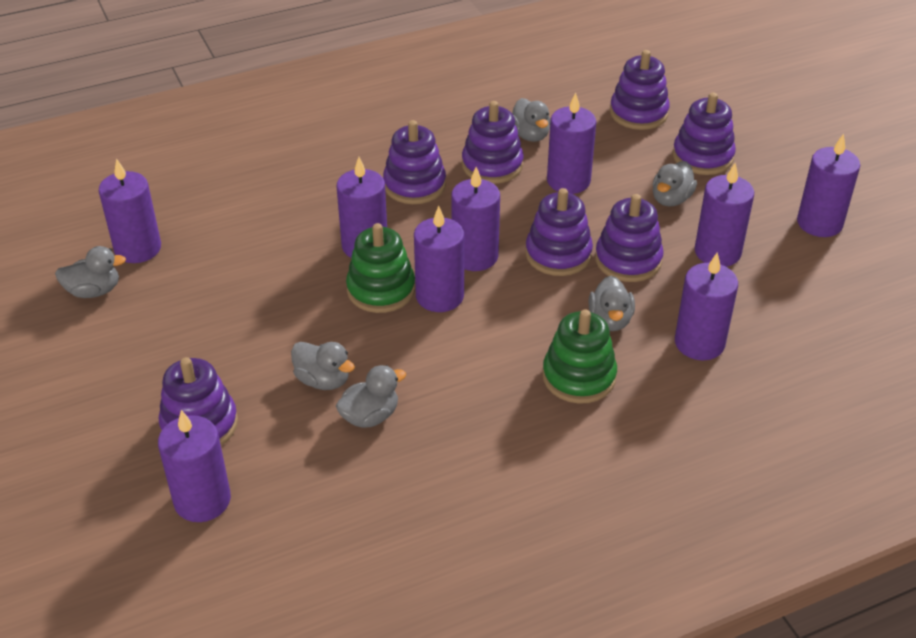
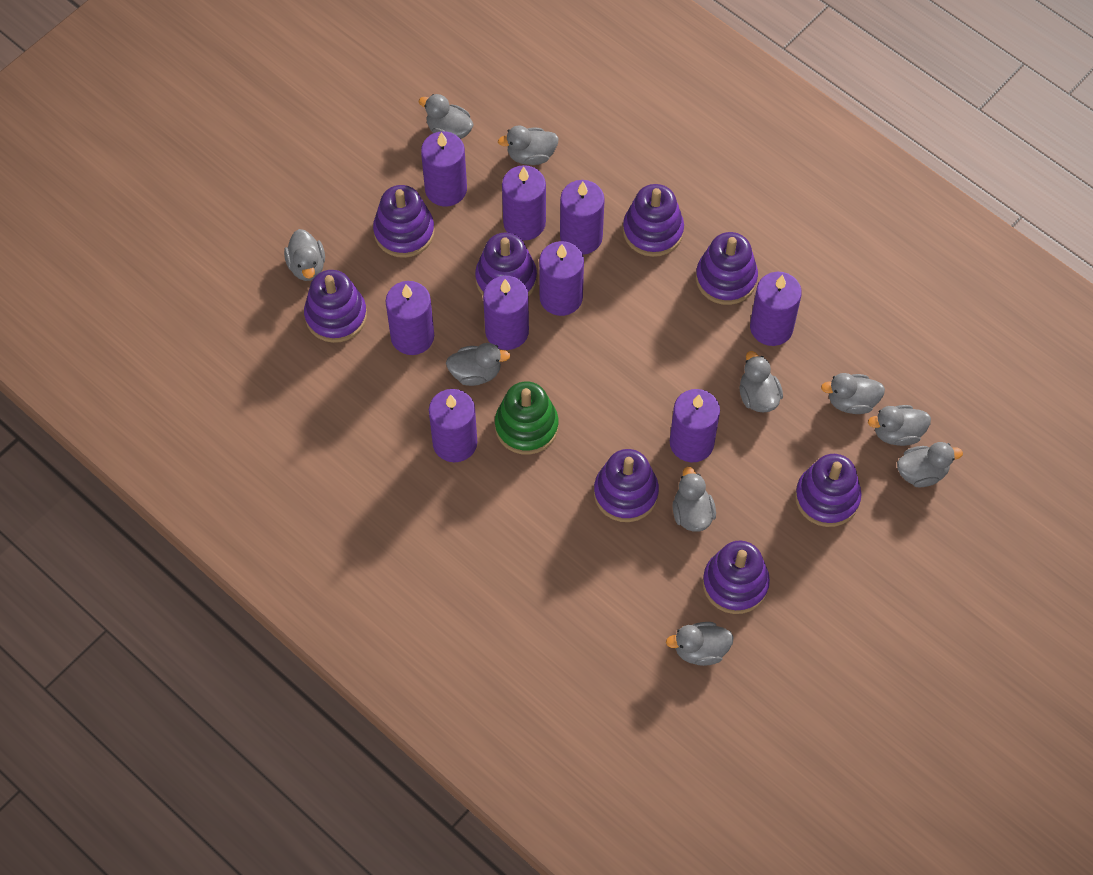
green stacking toy: [346,223,415,313] [542,309,617,404] = 2 -> [495,381,558,455] = 1
grey duck: [55,246,126,298] [291,342,355,390] [336,365,406,428] [512,98,550,142] [589,276,635,331] [652,161,697,206] = 6 -> [284,229,325,281] [418,94,474,139] [446,343,510,386] [498,126,559,165] [666,622,734,666] [673,467,716,532] [739,351,783,412] [821,373,885,414] [868,405,931,446] [897,442,963,487] = 10
purple stacking toy: [159,357,238,446] [383,120,446,204] [462,101,523,184] [525,188,593,276] [595,194,664,282] [610,50,670,130] [673,93,736,175] = 7 -> [304,270,367,343] [373,185,435,258] [475,232,537,297] [594,449,659,522] [623,184,684,257] [696,232,758,305] [703,541,770,614] [795,454,862,527] = 8

